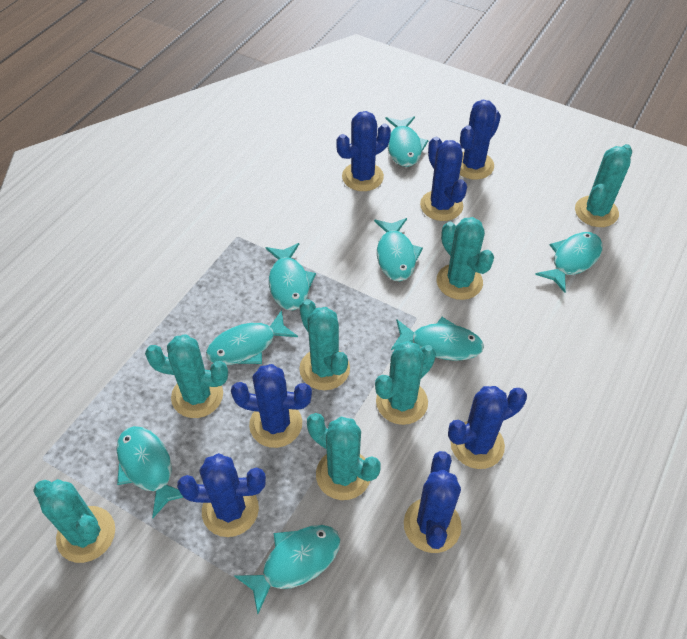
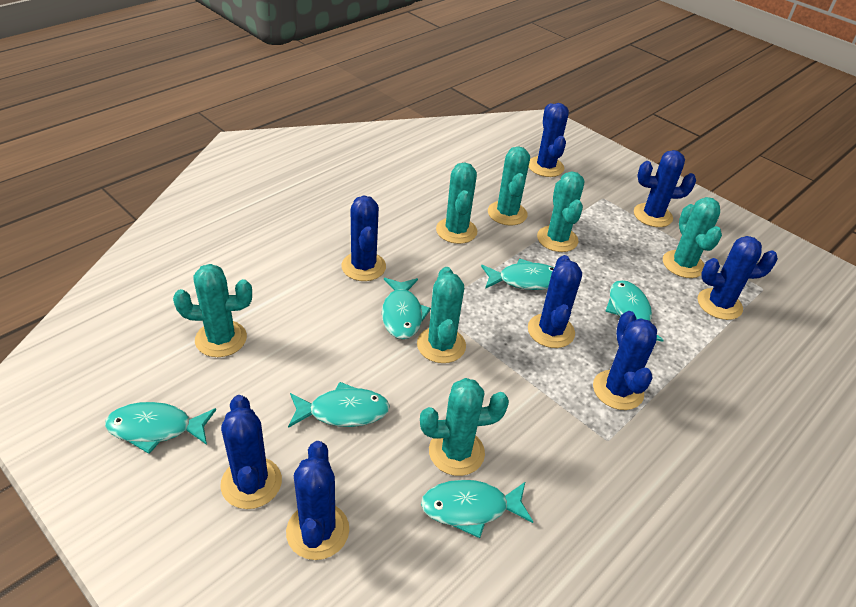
blue cactus: [177,453,266,537] [231,364,312,448] [336,111,391,191] [404,451,462,553] [420,137,467,221] [448,386,527,469] [460,100,501,180] = 7 -> [220,395,282,509] [286,441,349,560] [341,196,386,281] [528,255,582,348] [529,103,569,177] [593,311,657,410] [634,150,696,227] [698,236,778,320] = 8
turquoise fish: [117,426,183,518] [206,310,298,365] [234,525,340,614] [266,243,316,310] [374,218,423,281] [386,116,428,167] [391,317,484,361] [535,232,602,293] = 8 -> [105,402,216,454] [288,382,390,428] [382,278,431,339] [421,480,533,538] [481,258,555,290] [605,280,664,342] = 6

